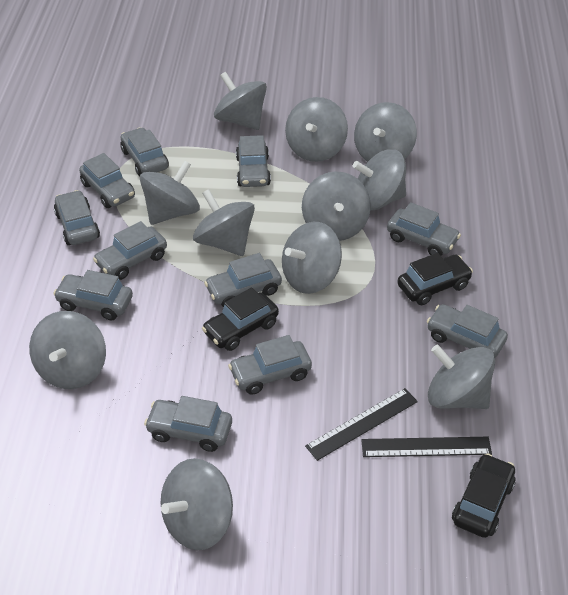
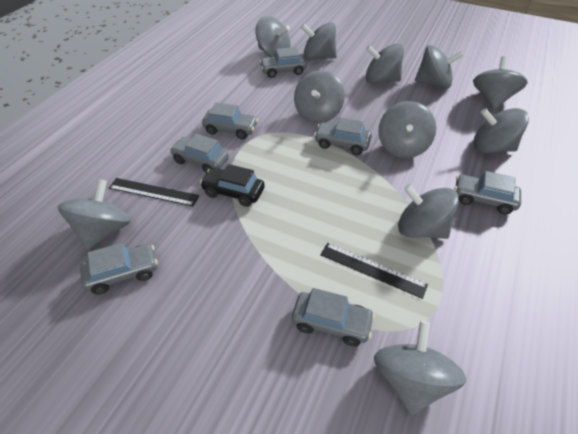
black car: [202,288,279,351] [398,253,473,305] [452,453,516,538] = 3 -> [200,164,265,207] = 1
grey car: [53,270,133,321] [54,190,100,245] [79,153,135,208] [93,221,167,280] [120,127,169,176] [144,396,232,452] [204,253,282,307] [228,335,312,395] [236,135,271,187] [387,202,461,256] [427,304,508,357] = 11 -> [80,243,158,294] [170,134,229,173] [202,102,258,139] [259,47,307,78] [292,288,375,346] [314,118,372,155] [454,171,521,214] = 7

